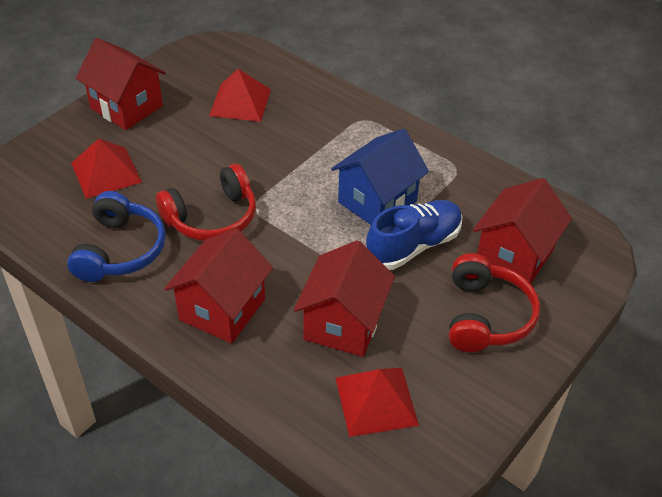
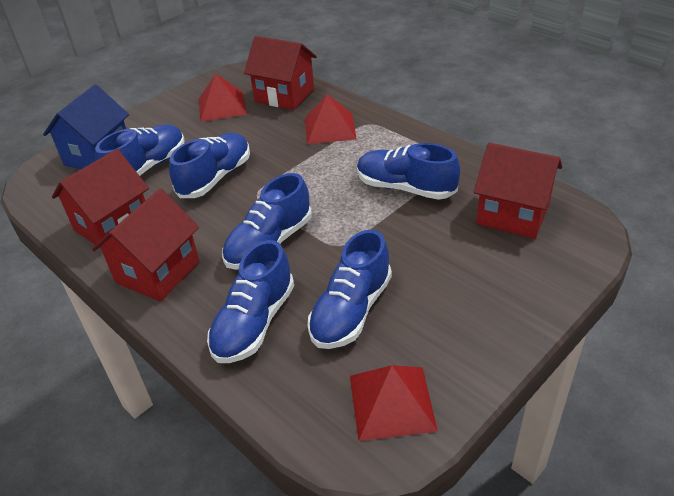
blue headphones: [67,191,166,282] = 1 -> none = 0
blue shoe: [366,200,463,270] = 1 -> [95,125,185,176] [169,133,250,198] [207,240,294,363] [222,173,312,270] [308,230,392,349] [357,143,460,200] = 6
red headphones: [156,164,256,241] [449,253,540,352] = 2 -> none = 0

